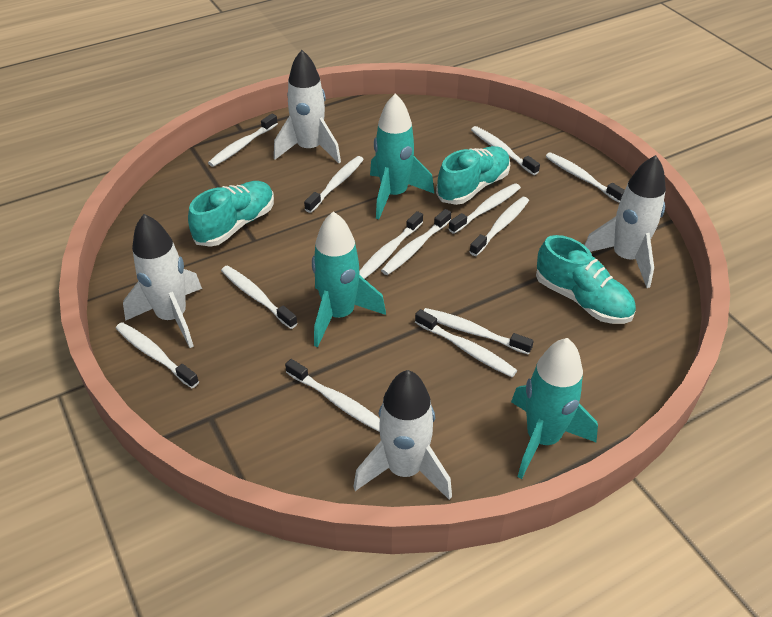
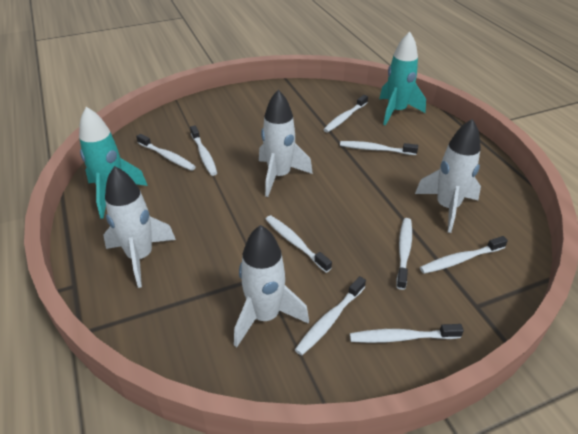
turquoise rocket: [312,211,386,347] [370,93,434,219] [511,338,598,479] = 3 -> [79,107,148,219] [379,32,426,125] = 2
turquoise shoe: [188,181,274,247] [436,146,510,205] [536,235,636,324] = 3 -> none = 0
white toothbrush: [116,322,199,388] [208,114,278,167] [221,265,298,329] [285,359,380,431] [304,156,364,213] [359,211,423,279] [381,209,451,275] [415,309,517,377] [423,308,534,355] [449,183,521,234] [469,197,529,256] [471,126,540,175] [545,152,625,203] = 13 -> [136,134,196,171] [190,125,217,176] [265,215,332,273] [295,276,366,356] [323,95,368,132] [340,141,418,155] [350,324,464,343] [396,218,412,290] [420,236,508,274] = 9

